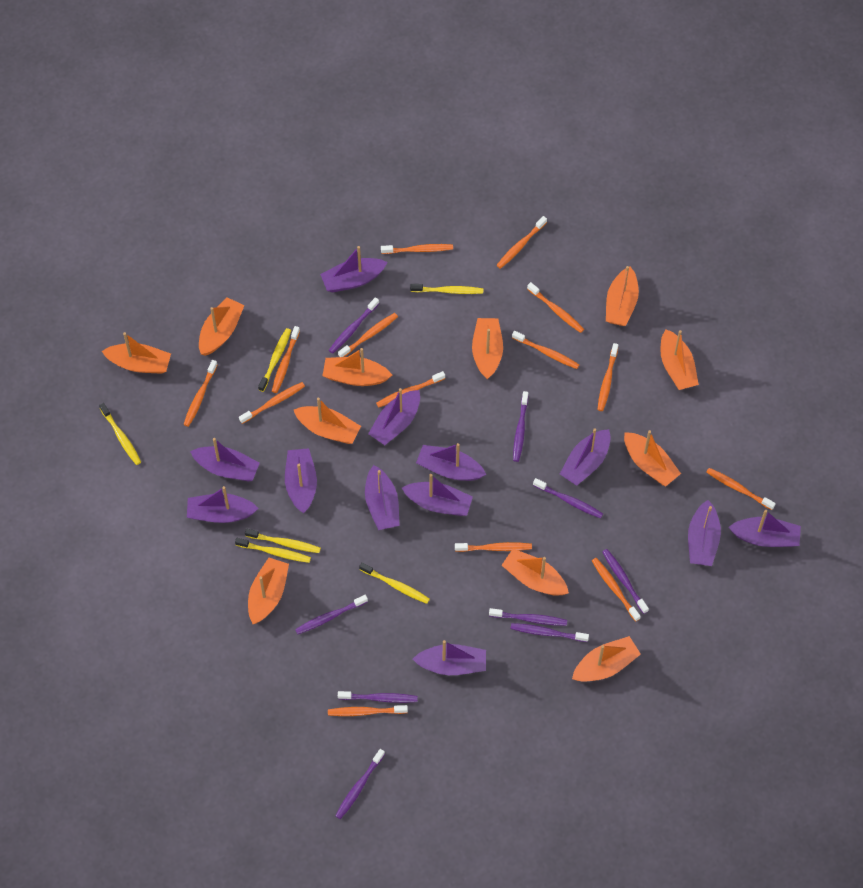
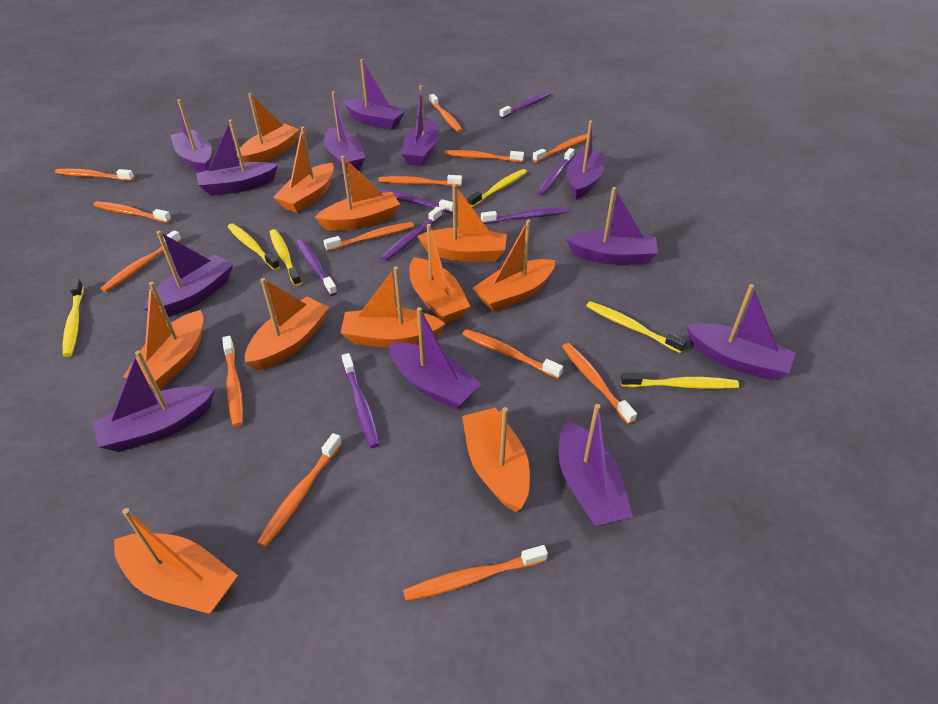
orange toothbrush: [183,360,218,427] [239,382,305,424] [272,326,300,393] [328,705,408,716] [338,313,398,357] [376,371,445,408] [381,244,453,254] [455,542,532,552] [496,216,547,269] [512,331,579,369] [527,282,584,333] [592,558,641,622] [597,343,618,411] [706,468,776,510] = 14 -> [55,169,134,181] [93,201,171,223] [100,230,181,292] [222,336,243,427] [257,433,342,548] [324,222,414,251] [379,175,462,186] [403,545,548,601] [429,94,462,132] [445,150,524,162] [462,329,563,379] [532,134,587,162] [562,343,637,424] = 13
purple toothbrush: [295,595,368,634] [329,297,379,354] [335,749,385,819] [338,691,418,703] [489,608,567,626] [510,623,589,642] [513,391,528,462] [533,478,603,518] [602,549,649,614] = 9 -> [296,239,337,296] [342,353,380,448] [378,189,453,213] [381,207,442,261] [481,207,568,224] [499,92,551,119] [538,148,574,195] = 7

